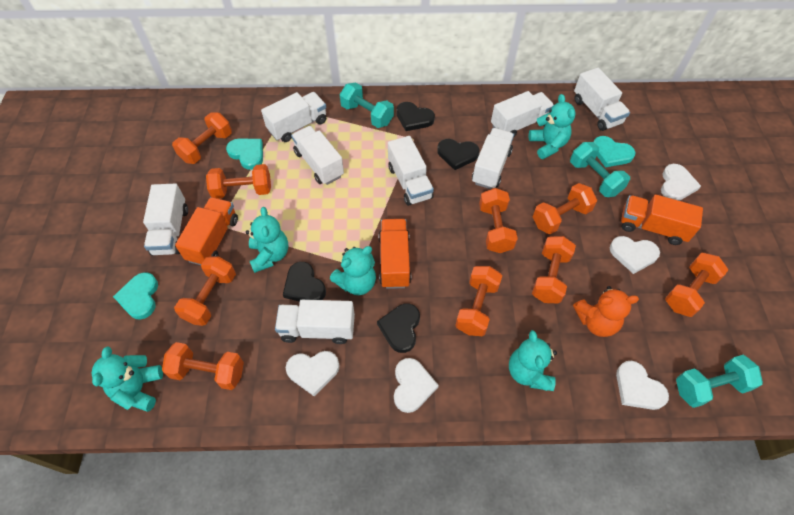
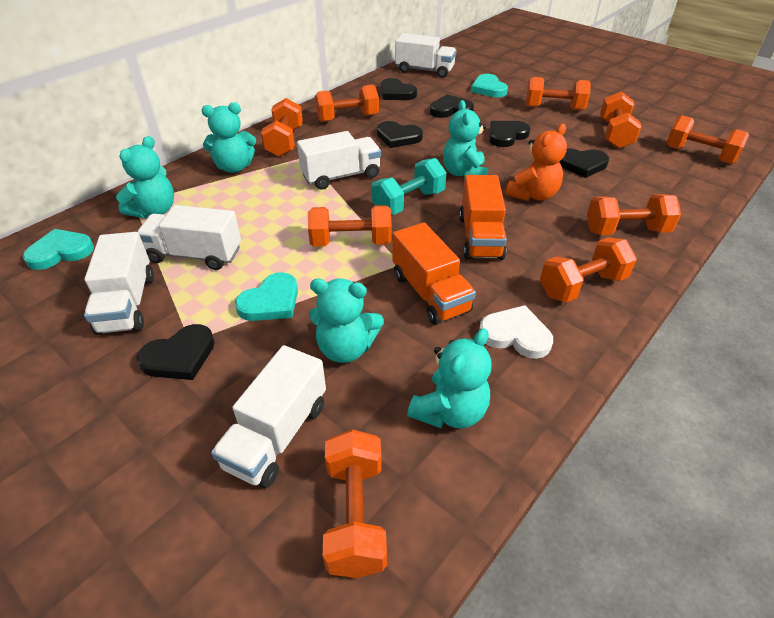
black heart: [283,262,326,302] [377,303,420,353] [396,102,435,131] [437,139,480,170] = 4 -> [136,324,215,380] [377,121,423,148] [380,78,417,100] [430,94,474,118] [489,121,530,147] [559,148,609,178] = 6
orange truck: [175,197,238,265] [379,219,411,289] [621,194,703,245] = 3 -> [393,222,476,325] [459,175,507,260] = 2
turquoise dumbbell: [340,83,394,128] [570,142,630,197] [676,355,763,408] = 3 -> [371,158,447,215] = 1
white heart: [286,351,340,396] [394,358,439,413] [610,236,660,274] [616,361,669,410] [661,164,701,201] = 5 -> [479,305,553,359] = 1
white truck: [143,183,188,255] [261,92,326,142] [275,300,355,344] [291,126,344,185] [388,136,434,206] [472,128,514,189] [491,91,554,137] [574,68,630,131] = 8 -> [84,232,154,335] [138,205,241,270] [211,345,326,488] [297,131,381,189] [395,33,457,78] = 5

